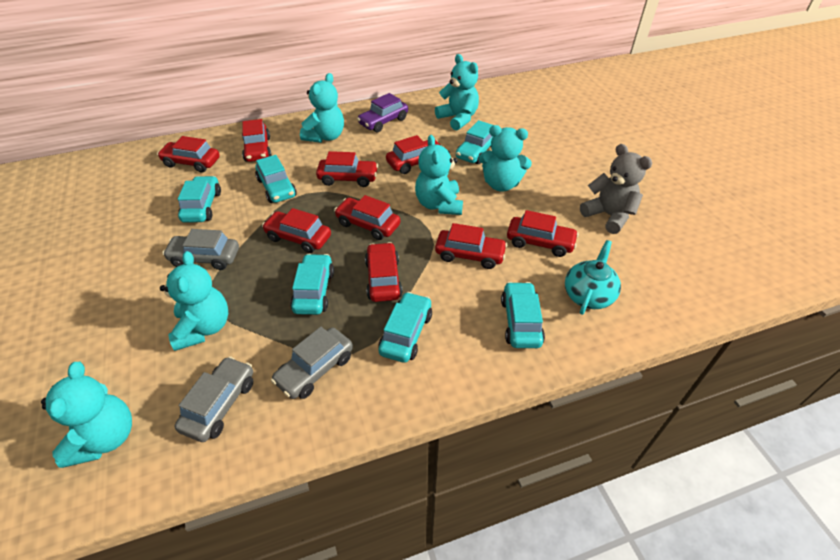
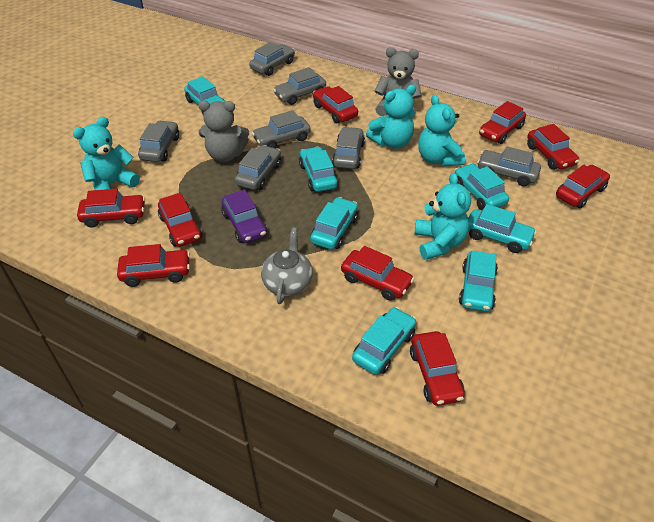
grey car: [162,229,239,270] [174,356,253,442] [271,327,353,399] = 3 -> [138,120,179,162] [235,145,281,190] [249,42,295,76] [252,110,311,148] [273,67,326,105] [332,127,365,169] [477,146,541,187] = 7
grey teapot: none = 0 -> [261,228,313,304] = 1
grey teddy bear: [580,144,652,234] = 1 -> [198,101,249,162] [375,47,421,117] = 2
turquoise car: [178,176,221,223] [255,155,297,203] [290,254,334,315] [378,292,432,363] [456,120,493,164] [501,282,545,348] = 6 -> [184,76,226,115] [299,146,338,192] [310,197,358,250] [352,307,416,374] [455,163,509,210] [459,250,498,312] [468,204,537,253] = 7
turquoise teapot: [565,240,621,315] = 1 -> none = 0
turquoise teddy bear: [41,362,132,468] [160,251,228,351] [300,73,344,143] [415,135,463,215] [435,54,479,131] [479,125,532,192] = 6 -> [73,117,140,190] [366,85,416,149] [415,173,471,260] [418,95,465,167] = 4

